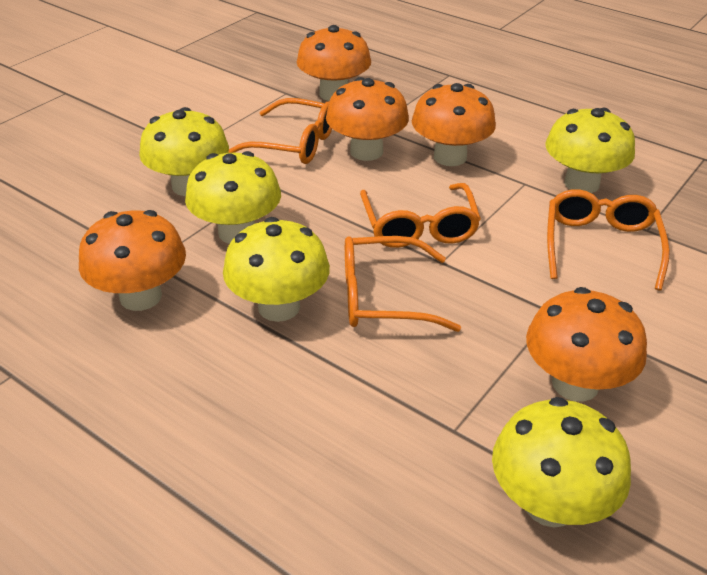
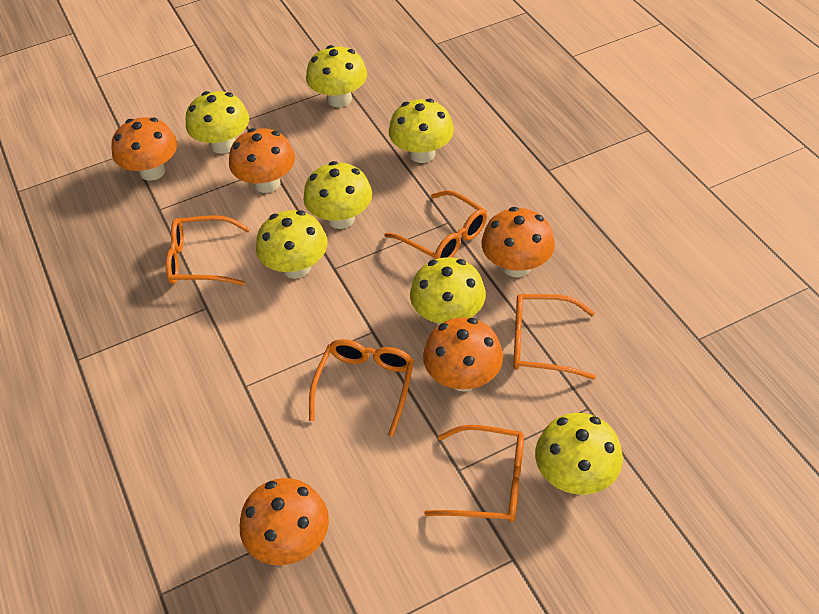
orange glasses: [228,98,332,164] [345,236,461,332] [360,183,481,248] [547,189,670,291] = 4 -> [166,215,250,286] [309,339,414,437] [384,190,487,260] [424,425,524,523] [513,294,596,380] = 5
yellow mushroom: [139,107,229,196] [185,151,281,244] [223,217,330,322] [492,397,631,527] [545,108,635,193] = 5 -> [186,91,249,154] [256,210,328,279] [303,161,372,229] [306,45,367,107] [389,99,454,163] [410,257,486,325] [535,413,623,495] = 7

